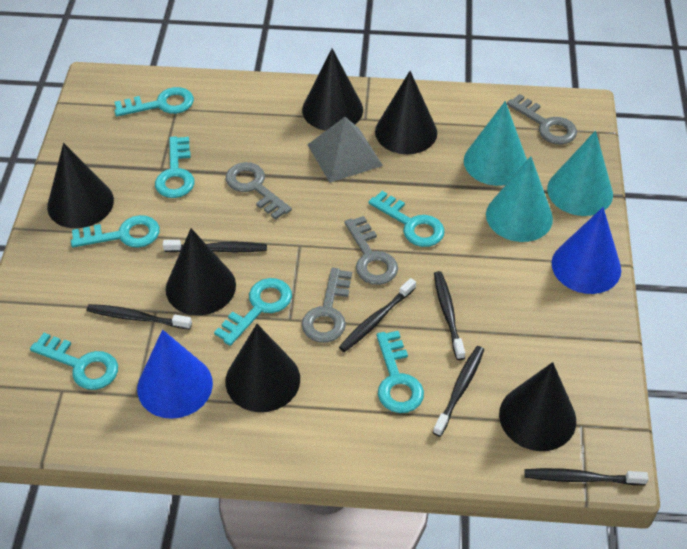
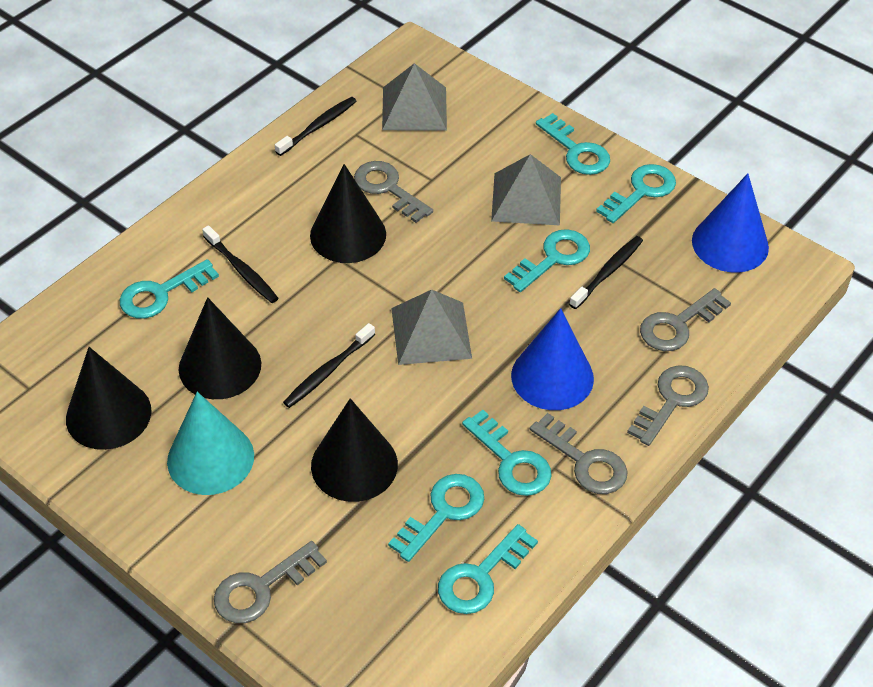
black cone: [47,143,114,228] [166,228,236,315] [225,324,300,412] [302,48,363,131] [375,71,437,154] [499,362,576,451] = 6 -> [66,347,152,450] [179,297,261,399] [310,164,386,263] [311,398,398,502] = 4
black toothbrush: [87,304,192,330] [163,240,267,252] [339,278,416,352] [433,346,484,437] [434,271,465,360] [524,468,648,485] = 6 -> [202,225,278,303] [275,97,356,156] [283,323,375,408] [569,236,643,309] = 4
grey key: [226,162,292,220] [302,268,352,343] [345,216,398,285] [507,94,577,145] = 4 -> [214,541,327,623] [354,161,433,223] [530,413,628,494] [627,366,709,446] [640,288,731,351] = 5
grey pyramid: [307,117,383,183] = 1 -> [382,63,447,130] [391,290,472,365] [491,154,561,225] = 3
turquoise cone: [464,101,527,186] [486,156,553,242] [547,131,613,216] = 3 -> [167,392,254,495] = 1

